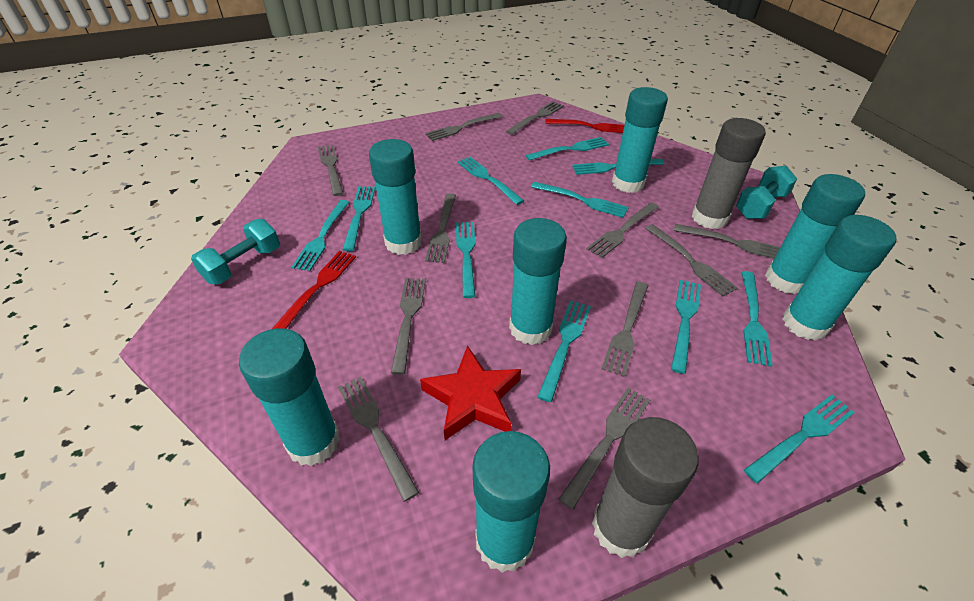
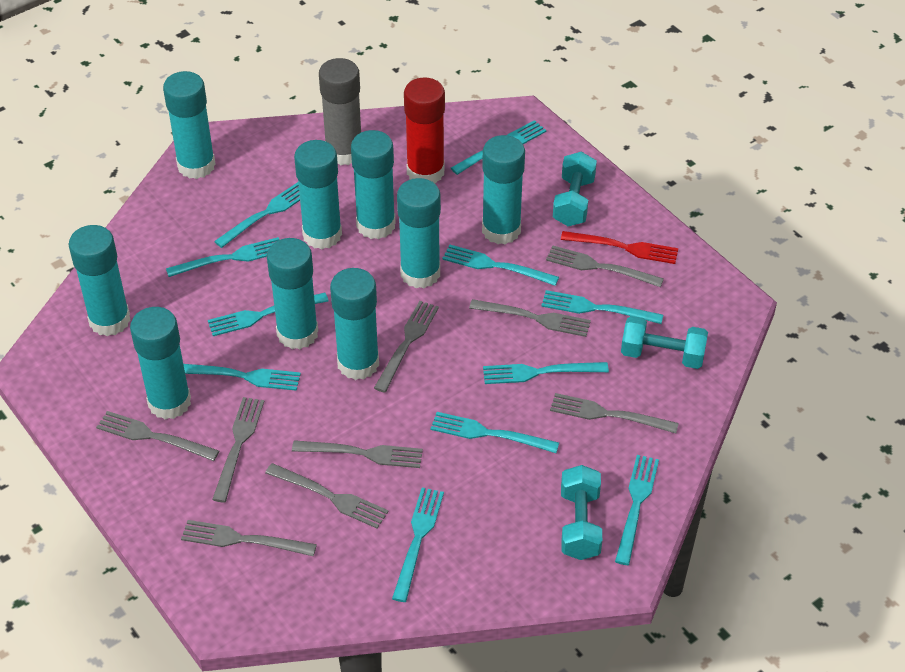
grey fork: [318,145,344,196] [338,376,419,502] [391,278,426,375] [425,113,503,141] [425,193,456,263] [506,101,564,135] [558,387,650,510] [586,203,659,258] [602,281,648,377] [645,224,738,297] [673,224,780,259] = 11 -> [96,411,219,461] [181,520,317,556] [212,397,264,502] [265,463,389,529] [292,440,423,468] [374,301,439,393] [469,299,591,337] [546,245,664,287] [550,393,679,433] = 9
grey glue stick: [592,417,699,558] [692,118,766,229] = 2 -> [319,58,361,165] = 1
red fork: [272,251,356,329] [545,119,624,133] = 2 -> [561,231,678,264] = 1
red glue stick: none = 0 -> [404,77,445,183] = 1
red star: [420,345,521,440] = 1 -> none = 0
turquoise dumbbell: [191,219,280,284] [736,166,797,219] = 2 -> [553,152,597,226] [561,465,602,560] [621,316,708,369] = 3
turquoise glue stick: [239,328,340,466] [369,139,422,255] [473,431,550,573] [509,218,567,345] [612,87,668,193] [765,174,865,294] [783,215,896,341] = 7 -> [69,225,131,336] [130,307,191,419] [163,71,216,179] [267,238,318,349] [294,140,342,249] [330,268,379,380] [351,130,395,239] [397,178,441,288] [482,135,525,244] = 9

